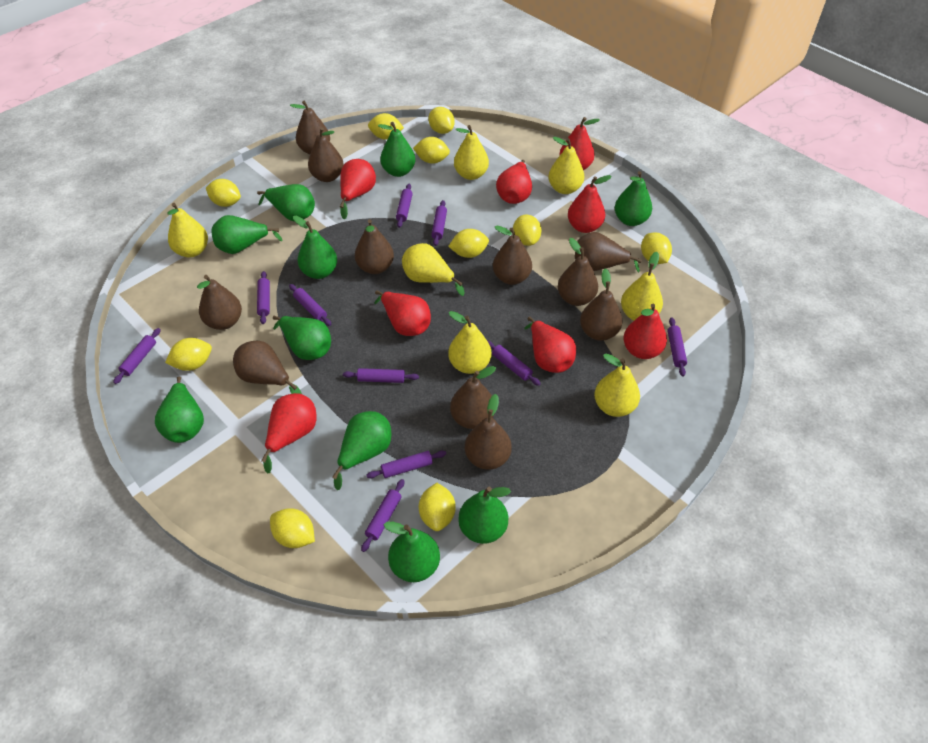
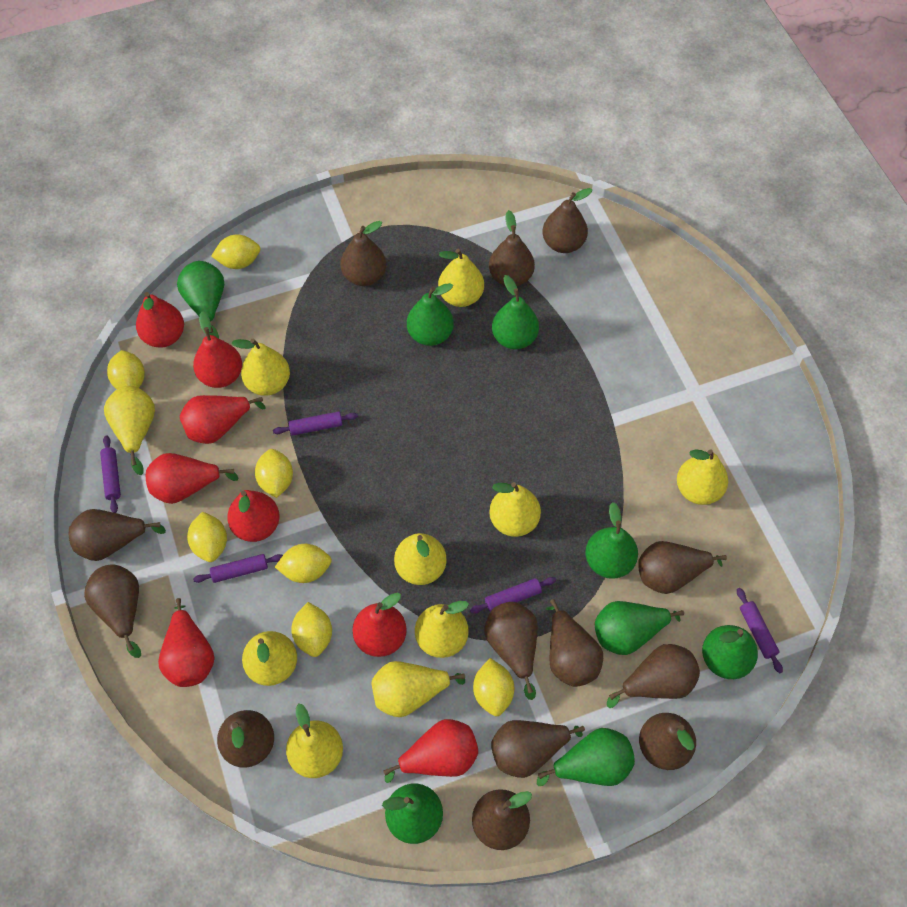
brown pear: [197,275,242,330] [233,341,302,394] [290,101,330,154] [308,127,344,182] [355,219,394,274] [450,366,496,429] [465,394,512,470] [493,225,532,285] [558,238,598,306] [575,232,642,272] [580,268,622,341] = 11 -> [69,509,166,561] [84,564,141,658] [217,710,274,768] [340,221,386,286] [472,789,532,850] [484,602,538,700] [489,210,535,286] [491,720,585,778] [542,188,592,253] [546,599,603,687] [607,644,700,708] [638,541,727,594] [639,713,696,770] = 13
green pear: [155,377,204,443] [212,215,283,254] [257,184,315,221] [273,316,331,360] [293,216,337,279] [332,411,391,490] [378,122,415,177] [384,522,440,582] [458,487,511,544] [615,171,652,226] = 10 -> [177,261,224,339] [382,783,443,844] [407,283,454,346] [492,275,539,349] [537,728,635,786] [585,502,638,579] [595,601,684,655] [702,625,758,679] = 8
purple rolling pin: [113,328,161,384] [257,271,270,324] [289,284,332,326] [343,368,419,383] [361,479,404,552] [367,451,446,478] [396,184,413,228] [431,200,447,246] [487,340,541,386] [667,317,687,377] = 10 -> [100,435,121,513] [193,554,283,583] [273,411,358,436] [470,577,556,613] [737,588,783,673] = 5
yellow lemon: [165,338,212,371] [206,179,241,207] [270,508,315,548] [368,113,404,140] [413,137,450,164] [419,483,456,531] [428,107,455,134] [448,229,489,258] [513,215,542,246] [641,232,672,264] = 10 -> [107,350,145,389] [187,512,227,562] [211,234,260,269] [255,449,293,498] [275,544,332,583] [291,602,332,657] [473,658,514,716] = 7
yellow pear: [168,203,208,257] [402,243,465,296] [448,311,491,374] [454,125,489,180] [548,137,584,194] [594,354,640,417] [621,252,663,321] = 7 -> [104,386,155,475] [232,338,290,396] [242,631,297,686] [286,704,343,778] [371,661,465,717] [394,533,447,585] [415,601,469,658] [438,249,484,307] [489,482,541,537] [677,449,728,505] = 10

